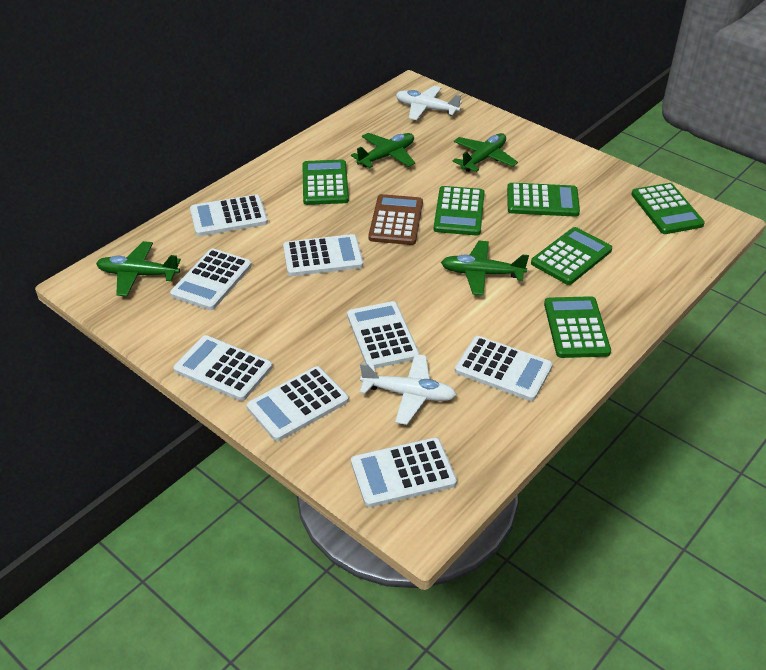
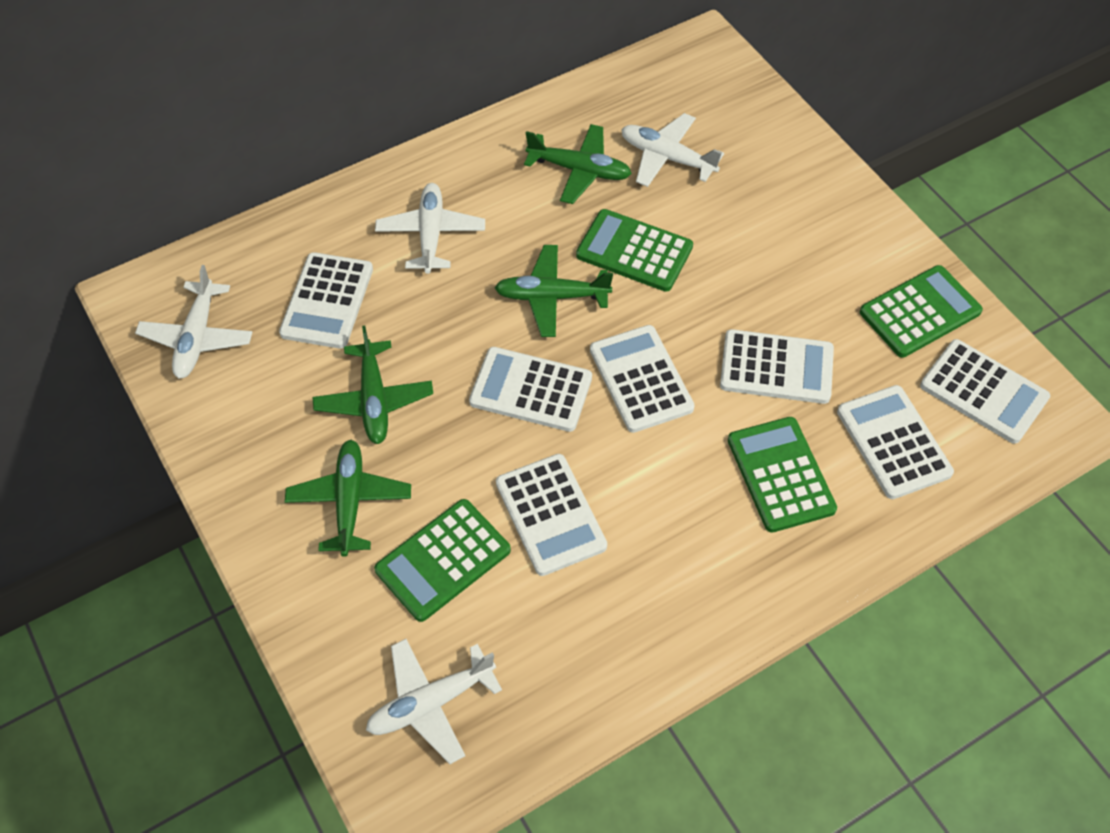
brown calculator: [368,194,423,245] = 1 -> none = 0
green calculator: [302,160,349,205] [434,186,485,236] [507,183,580,217] [531,227,612,285] [544,296,611,358] [631,183,705,234] = 6 -> [374,499,511,622] [576,209,693,292] [728,417,837,533] [860,265,983,358] = 4
white calculator: [170,248,252,310] [173,335,272,401] [190,194,268,236] [247,366,349,441] [283,234,363,276] [347,301,419,368] [351,437,457,507] [455,336,553,401] = 8 -> [279,252,373,349] [469,347,592,432] [496,454,607,576] [590,325,695,433] [720,329,834,404] [837,385,954,499] [920,339,1050,444] = 7
white plane: [360,354,457,425] [396,86,462,120] = 2 -> [135,265,253,379] [366,639,502,764] [375,183,485,274] [621,113,724,187] = 4

